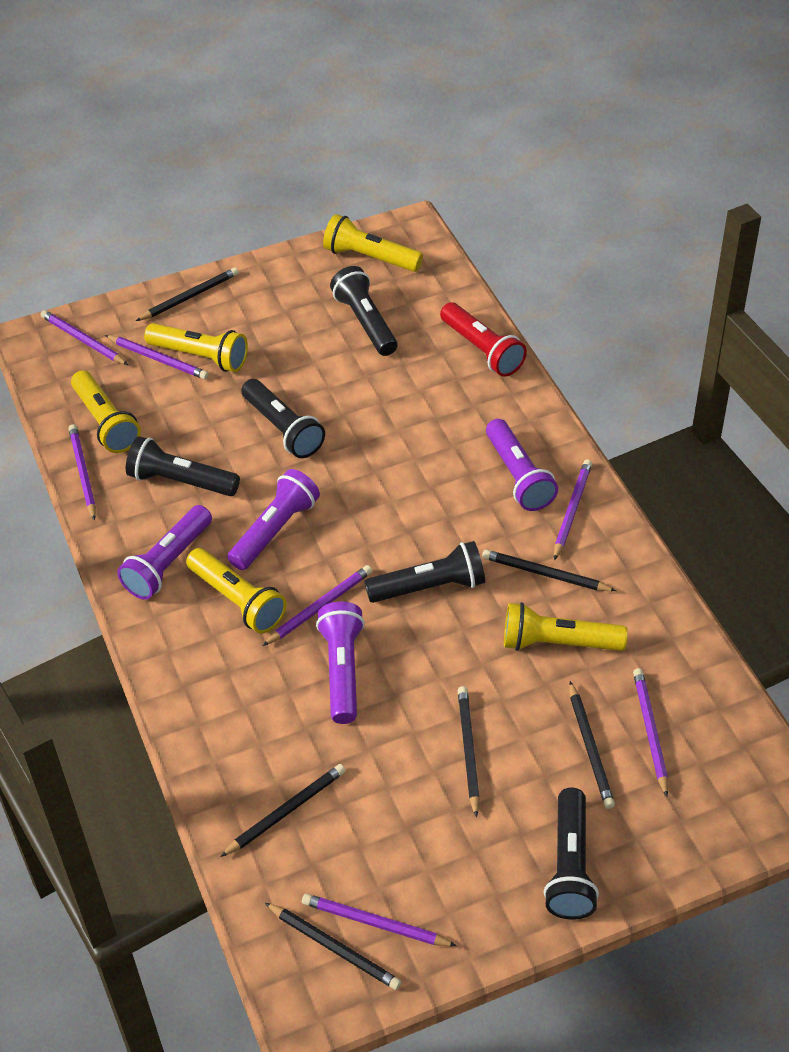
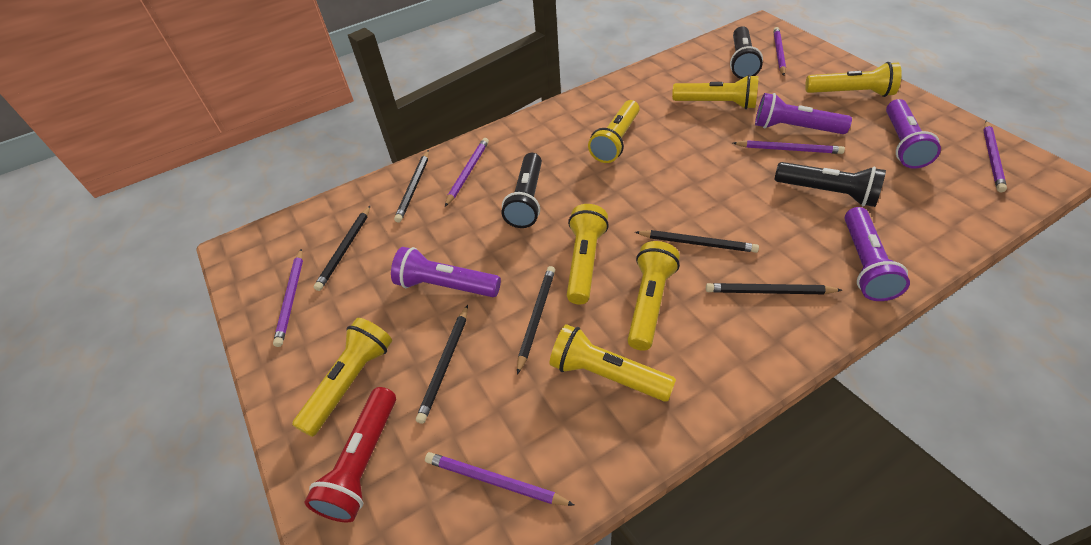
black flashlight: [126,436,240,496] [241,379,325,458] [330,266,398,356] [364,541,485,603] [544,788,599,919] = 5 -> [502,153,542,228] [730,26,763,79] [775,162,886,207] = 3
purple pencil: [40,310,128,365] [68,424,96,520] [105,335,209,379] [263,565,372,646] [302,893,457,946] [554,459,592,560] [633,668,668,797] = 7 -> [273,249,303,347] [425,452,575,506] [445,138,489,207] [733,140,845,154] [773,27,786,76] [983,121,1007,192] = 6
yellow flashlight: [71,371,141,453] [144,323,248,372] [186,548,287,633] [323,214,423,272] [504,602,628,651] = 5 -> [292,318,392,437] [550,324,676,402] [567,204,609,304] [588,100,640,163] [627,241,680,351] [672,75,759,109] [805,62,902,97] = 7

